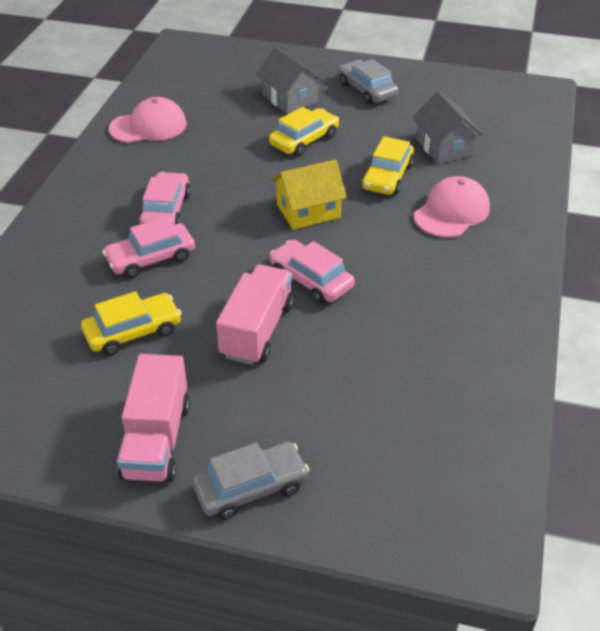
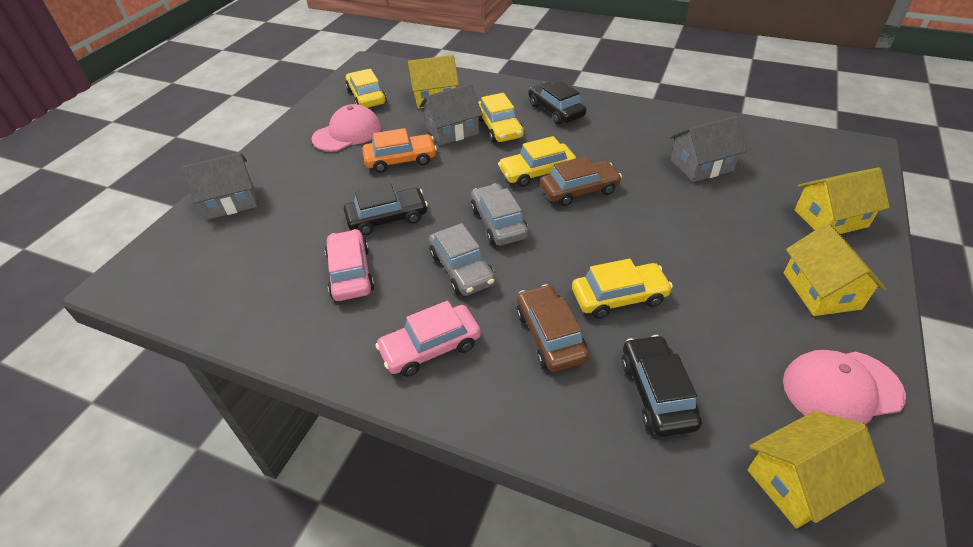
black car: none = 0 -> [344,183,428,235] [529,81,586,124] [621,335,702,437] = 3
brown car: none = 0 -> [516,284,589,372] [540,156,622,206] = 2
grey house: [256,47,324,114] [413,91,483,164] = 2 -> [182,152,257,220] [419,84,483,146] [670,116,747,182] = 3
orange car: none = 0 -> [362,128,437,173] = 1
pink car: [102,217,195,278] [139,172,191,225] [270,239,355,304] = 3 -> [325,229,375,301] [375,300,481,377] = 2
pink truck: [117,354,190,483] [216,264,294,365] = 2 -> none = 0
yellow car: [81,291,182,355] [269,107,339,156] [361,136,414,195] = 3 -> [346,69,387,108] [478,93,524,142] [498,136,576,187] [572,259,673,318] = 4
yellow house: [271,160,347,230] = 1 -> [408,55,459,109] [748,411,885,529] [784,223,886,316] [794,167,890,234] = 4

